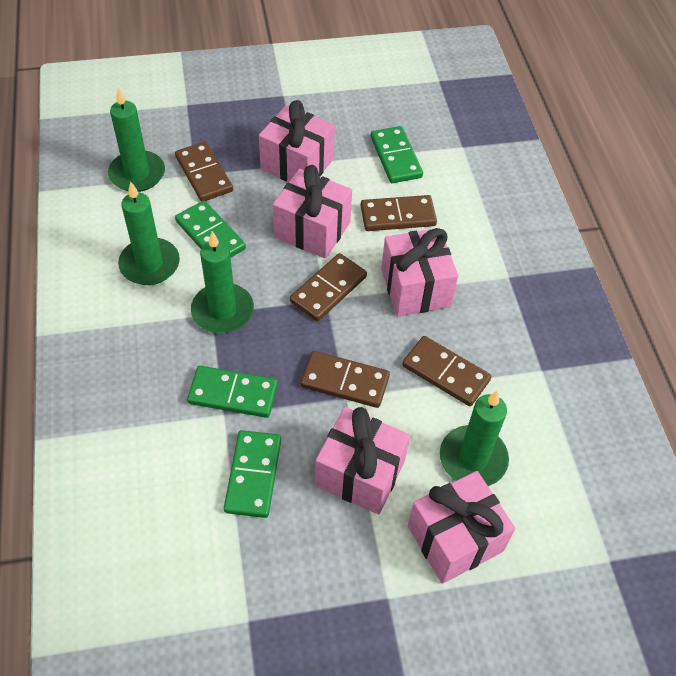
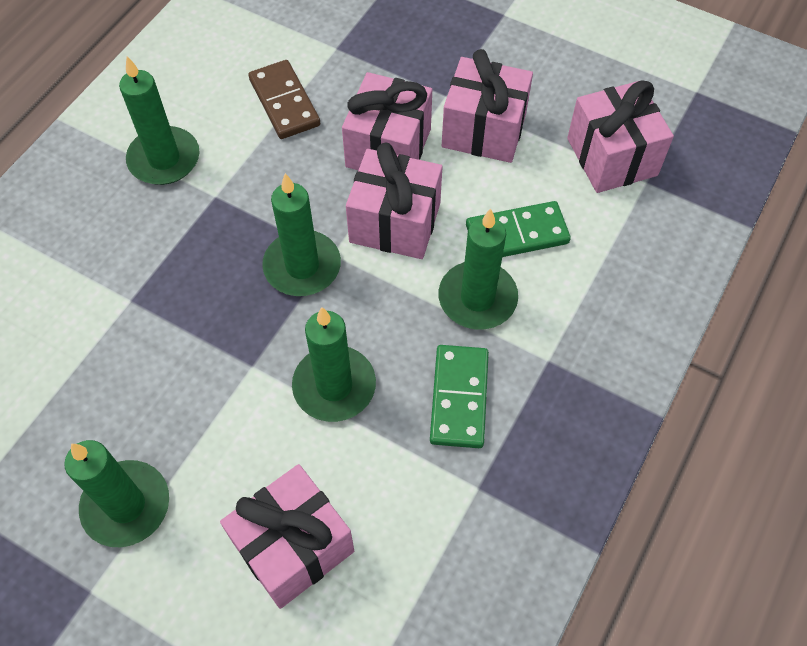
brown domino: [175,142,233,201] [290,253,367,321] [300,351,390,408] [360,195,437,231] [402,336,492,406] = 5 -> [248,60,321,139] = 1
green candle: [108,88,165,192] [118,181,180,285] [191,231,254,333] [440,391,509,486] = 4 -> [64,440,169,547] [119,56,200,185] [262,173,341,296] [292,307,376,422] [438,208,518,329] = 5
green domino: [175,201,246,258] [187,366,278,418] [224,430,281,518] [371,126,423,183] = 4 -> [430,345,489,448] [466,201,571,257] = 2

